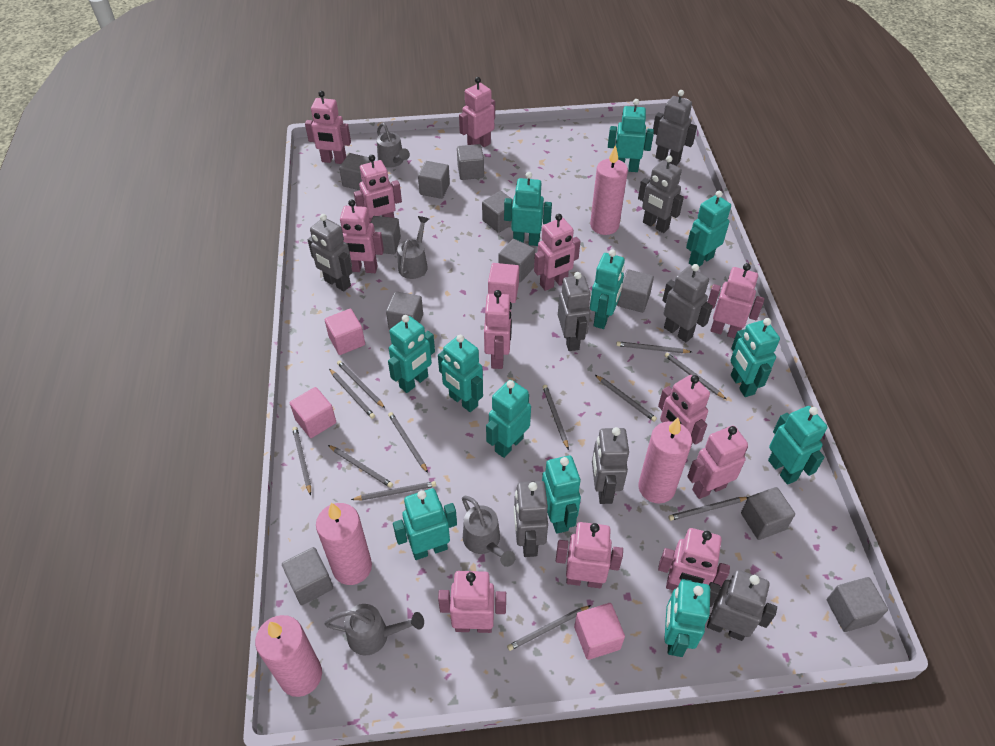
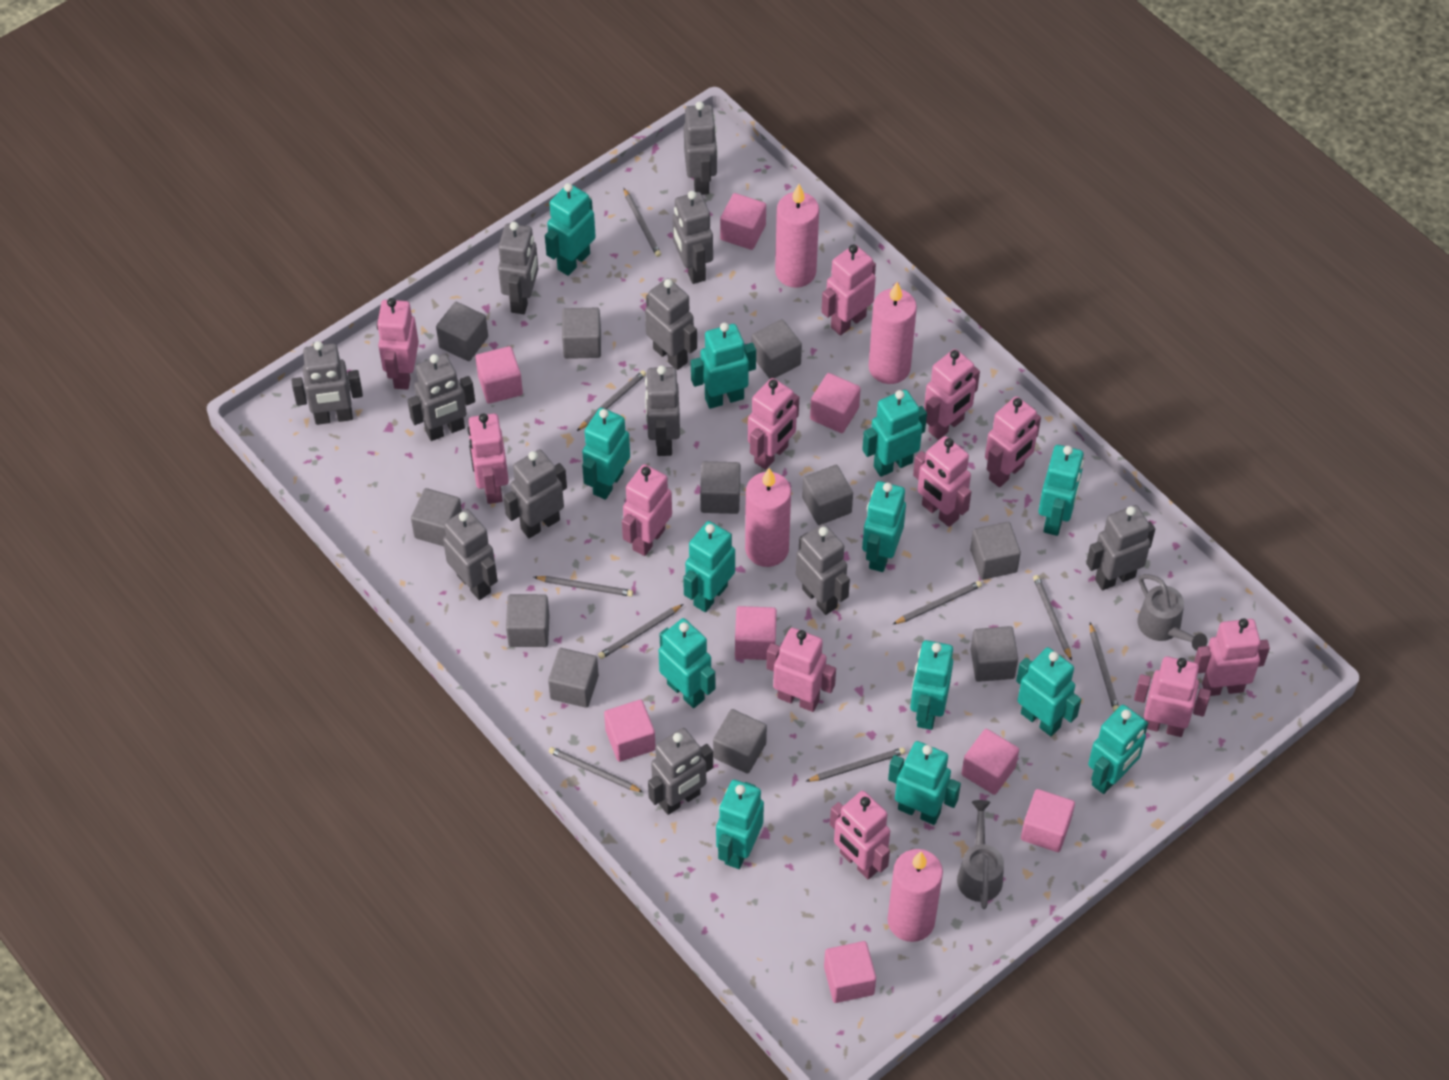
grey pencil: [292,427,311,495] [328,445,393,488] [329,369,375,419] [337,360,385,408] [351,481,436,500] [388,412,428,473] [507,605,591,651] [543,385,569,450] [595,375,657,422] [616,341,691,354] [664,353,726,399] [668,497,748,521] = 12 -> [534,576,633,597] [549,747,643,792] [577,370,646,431] [598,604,683,659] [624,188,661,257] [806,747,906,782] [893,581,982,624] [1033,575,1072,661] [1090,623,1119,712] = 9
grey robot: [308,214,352,291] [514,481,548,557] [558,272,591,351] [592,427,629,504] [638,156,684,233] [653,90,697,166] [662,264,713,342] [707,570,777,641] = 8 -> [292,341,363,425] [408,354,475,441] [443,509,498,600] [498,222,538,314] [503,449,567,538] [645,278,697,370] [645,365,680,456] [648,728,713,815] [672,191,713,284] [684,101,717,195] [796,524,850,615] [1086,505,1155,590] = 12
grey watering can: [324,604,424,656] [377,123,410,168] [397,216,429,279] [462,496,515,567] = 4 -> [957,800,1004,909] [1137,574,1208,651] = 2
pink cube: [290,387,336,438] [325,309,365,355] [488,263,519,303] [574,603,625,660] = 4 -> [475,346,523,404] [604,700,655,762] [720,193,766,250] [735,606,777,660] [810,373,861,433] [824,941,876,1003] [961,729,1019,795] [1021,789,1075,852] = 8
turquoise robot: [388,315,435,393] [393,488,457,560] [438,335,483,412] [486,380,531,458] [504,172,552,246] [542,456,581,534] [590,250,625,329] [608,99,654,172] [664,579,710,657] [686,191,731,267] [730,318,780,397] [768,406,827,485] = 12 -> [545,183,596,276] [582,408,630,500] [659,618,715,708] [683,521,735,612] [691,323,756,409] [716,780,764,869] [862,390,927,477] [862,481,906,572] [888,741,961,825] [910,640,953,730] [1016,647,1081,736] [1038,445,1084,536] [1088,705,1148,794] = 13

